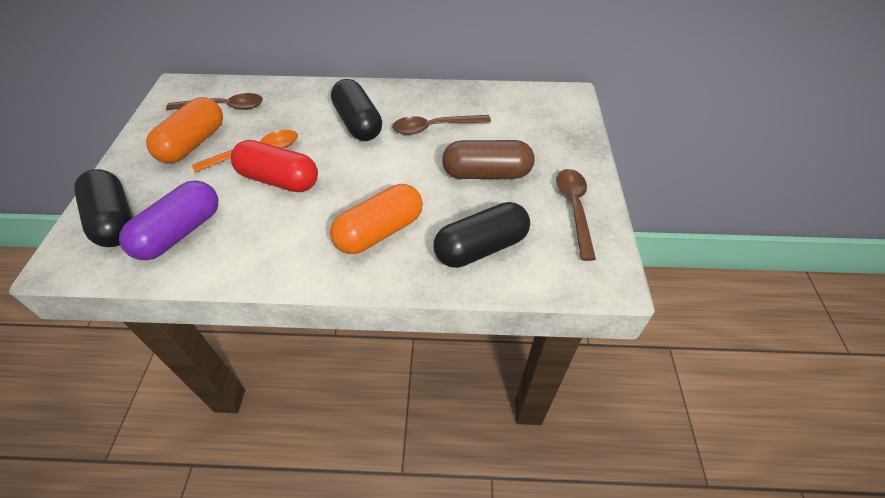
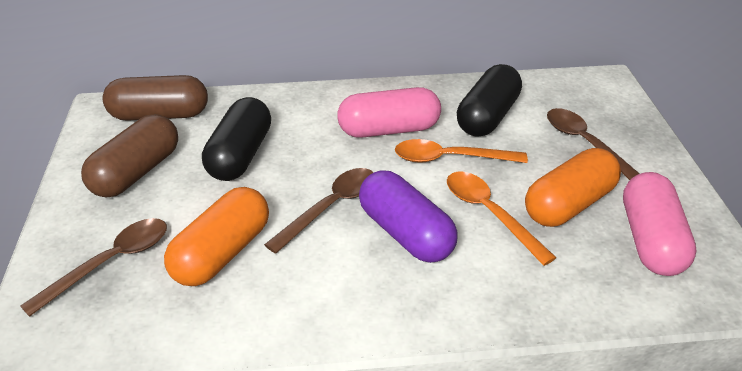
black capsule: [74,169,133,247] [331,79,382,141] [434,202,530,268] = 3 -> [202,97,271,181] [457,64,522,137] = 2
brown capsule: [442,140,535,179] = 1 -> [81,114,178,197] [103,75,208,121] = 2
orange spoon: [192,130,298,173] = 1 -> [395,139,528,163] [447,172,557,266] = 2
pink capsule: none = 0 -> [337,87,441,138] [623,172,697,276] = 2
red capsule: [231,140,318,192] = 1 -> none = 0

